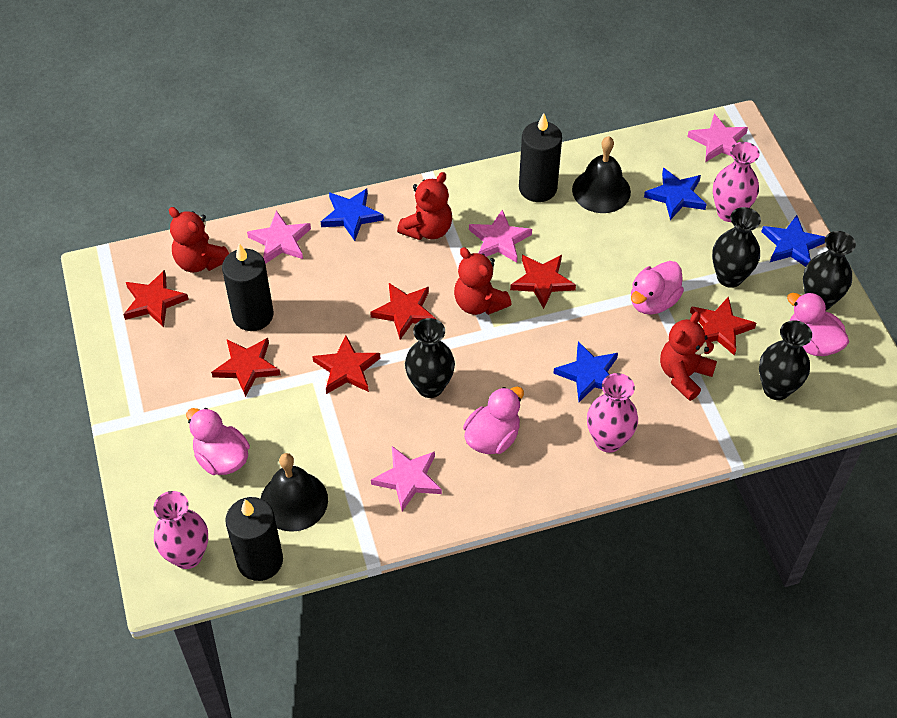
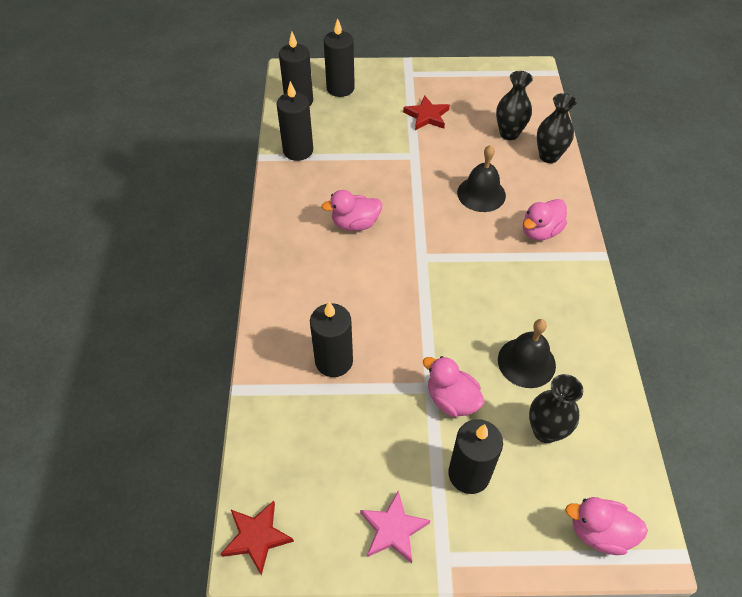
black candle: [222,243,273,331] [225,497,283,581] [519,113,562,202] = 3 -> [276,81,313,161] [279,32,313,106] [310,301,353,377] [324,18,355,97] [448,419,503,494] = 5
black vase: [405,318,455,398] [712,207,761,288] [759,320,812,400] [803,231,856,310] = 4 -> [496,71,533,140] [529,374,583,443] [537,93,577,163] = 3
blue star: [321,189,384,241] [553,341,618,402] [644,168,707,220] [761,215,825,267] = 4 -> none = 0
pink star: [247,211,311,264] [371,446,442,511] [469,210,532,263] [687,114,748,162] = 4 -> [360,491,430,563] = 1
pink vase: [154,491,208,569] [587,373,638,453] [713,142,760,222] = 3 -> none = 0
red star: [123,270,189,327] [211,338,281,397] [312,335,380,394] [370,283,436,340] [510,255,576,309] [690,296,756,356] = 6 -> [221,501,294,576] [403,95,450,130] = 2
red teddy bear: [169,207,229,272] [397,172,452,240] [454,247,511,315] [660,311,717,401] = 4 -> none = 0

